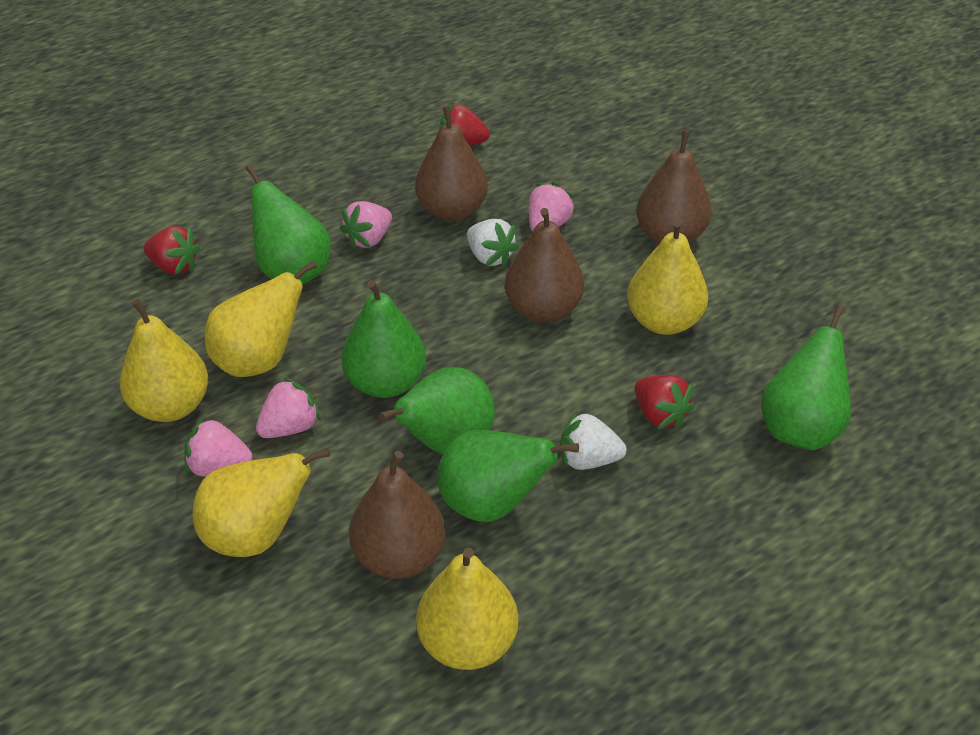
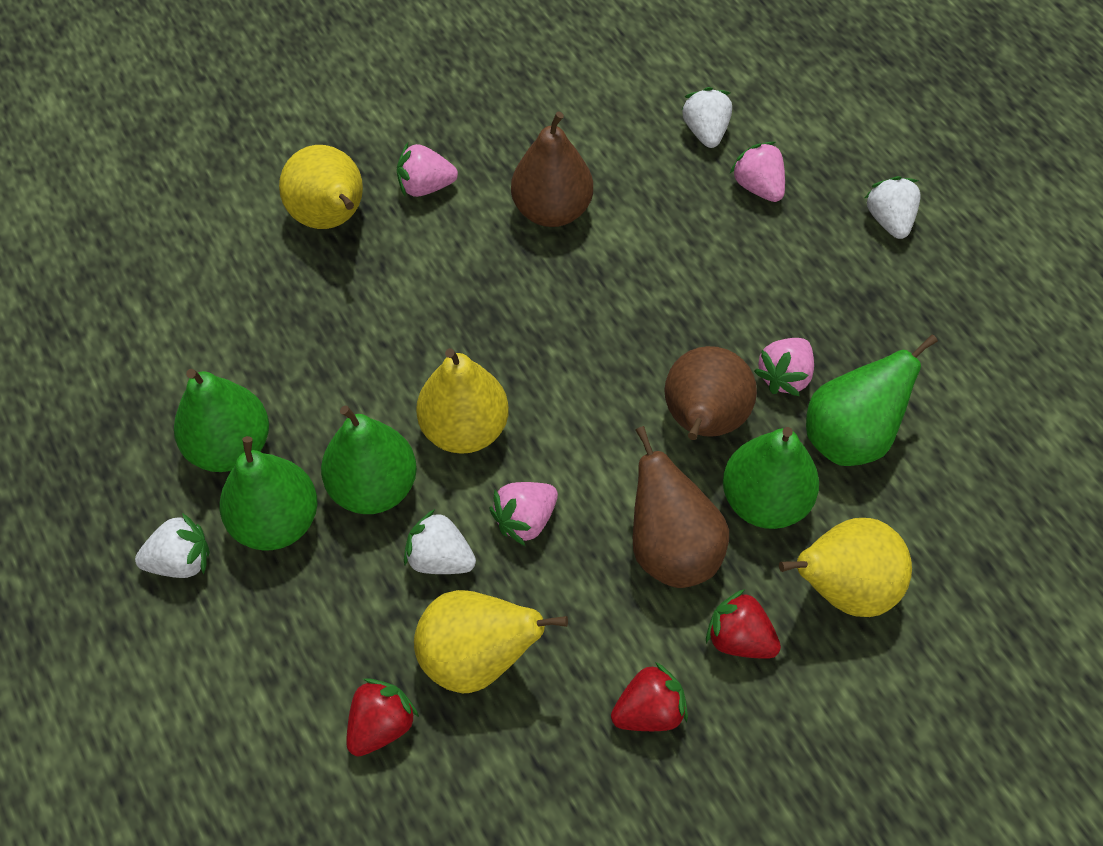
brown pear: [349,451,446,579] [415,106,488,221] [505,208,584,323] [636,130,712,244] = 4 -> [511,111,593,227] [633,426,729,588] [664,346,757,440] = 3
white strawberry: [467,219,519,267] [560,410,627,470] = 2 -> [135,513,210,578] [404,509,476,574] [682,87,732,148] [865,176,921,239] = 4
yellow pear: [120,299,208,422] [193,447,330,557] [205,260,317,377] [416,548,518,670] [627,220,708,335] = 5 -> [279,145,363,229] [414,590,568,693] [416,348,509,454] [779,518,912,617] = 4

